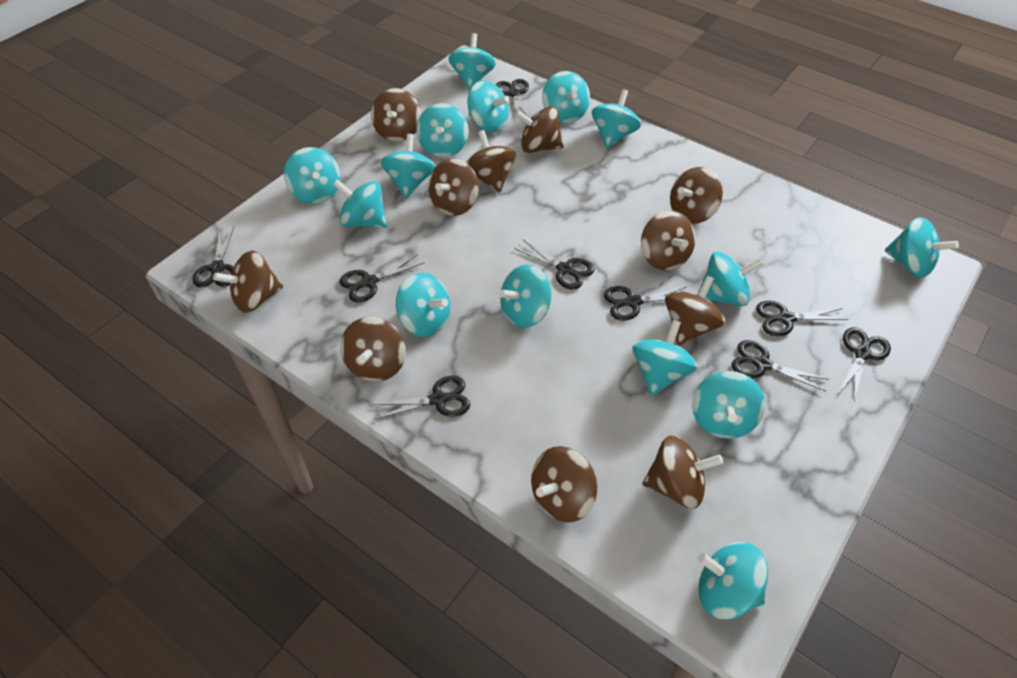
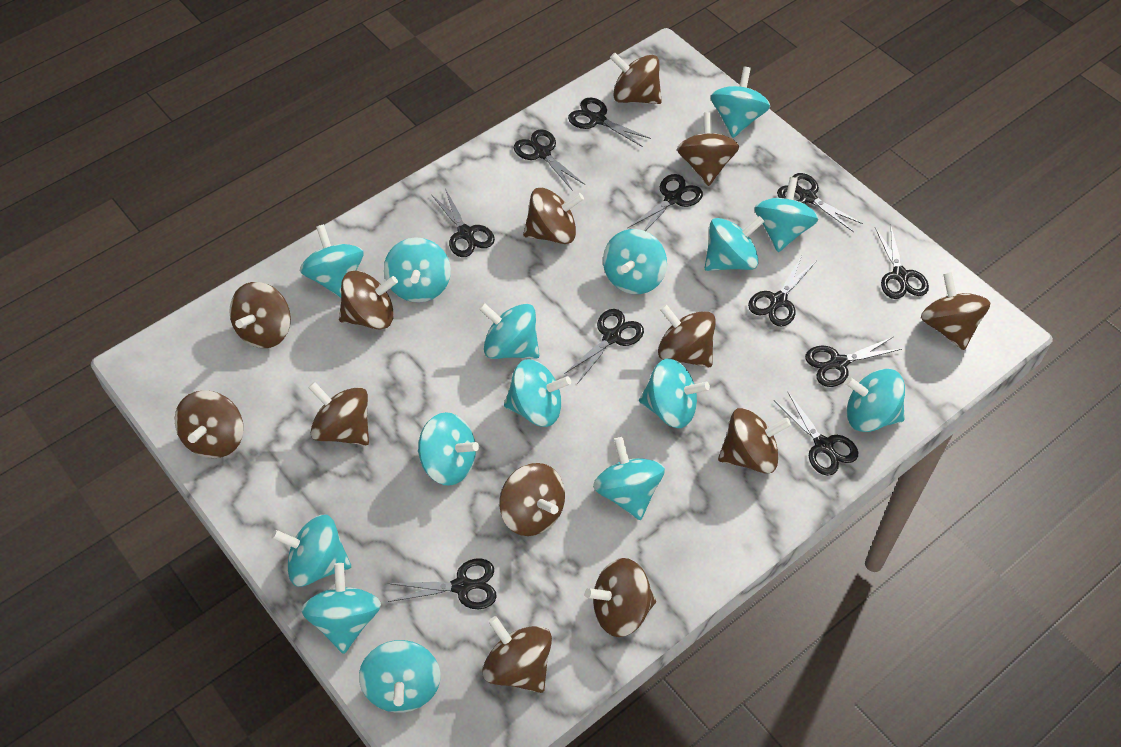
black scissors: [192,227,234,288] [340,254,424,303] [371,376,470,420] [496,79,530,121] [514,239,594,290] [604,286,686,321] [731,340,829,391] [756,301,849,336] [838,327,891,402] = 9 -> [387,558,497,609] [431,188,495,257] [514,129,585,191] [564,309,644,383] [568,98,651,147] [628,174,703,231] [748,255,817,327] [774,391,858,476] [777,173,863,232] [805,337,902,387] [875,225,929,299] = 11
brown spinning top: [213,251,283,313] [340,317,406,382] [371,88,421,142] [428,159,479,216] [466,130,516,193] [515,107,564,153] [531,446,597,522] [641,210,695,271] [643,435,723,509] [665,276,725,345] [670,167,723,224] = 11 -> [174,390,244,458] [229,282,291,348] [308,382,369,445] [339,271,398,329] [482,616,552,693] [499,463,565,536] [523,188,584,244] [585,558,656,637] [610,53,662,104] [658,304,716,367] [677,112,739,186] [718,408,791,474] [921,272,990,350] = 13

